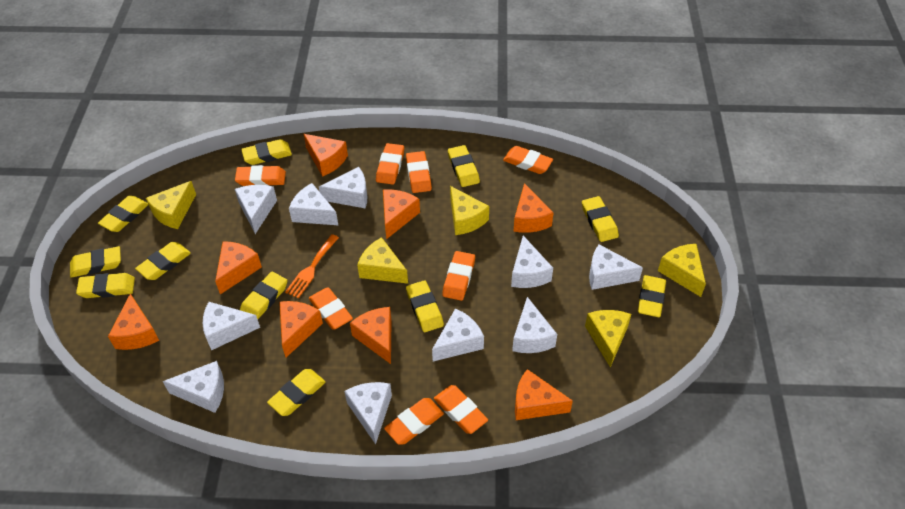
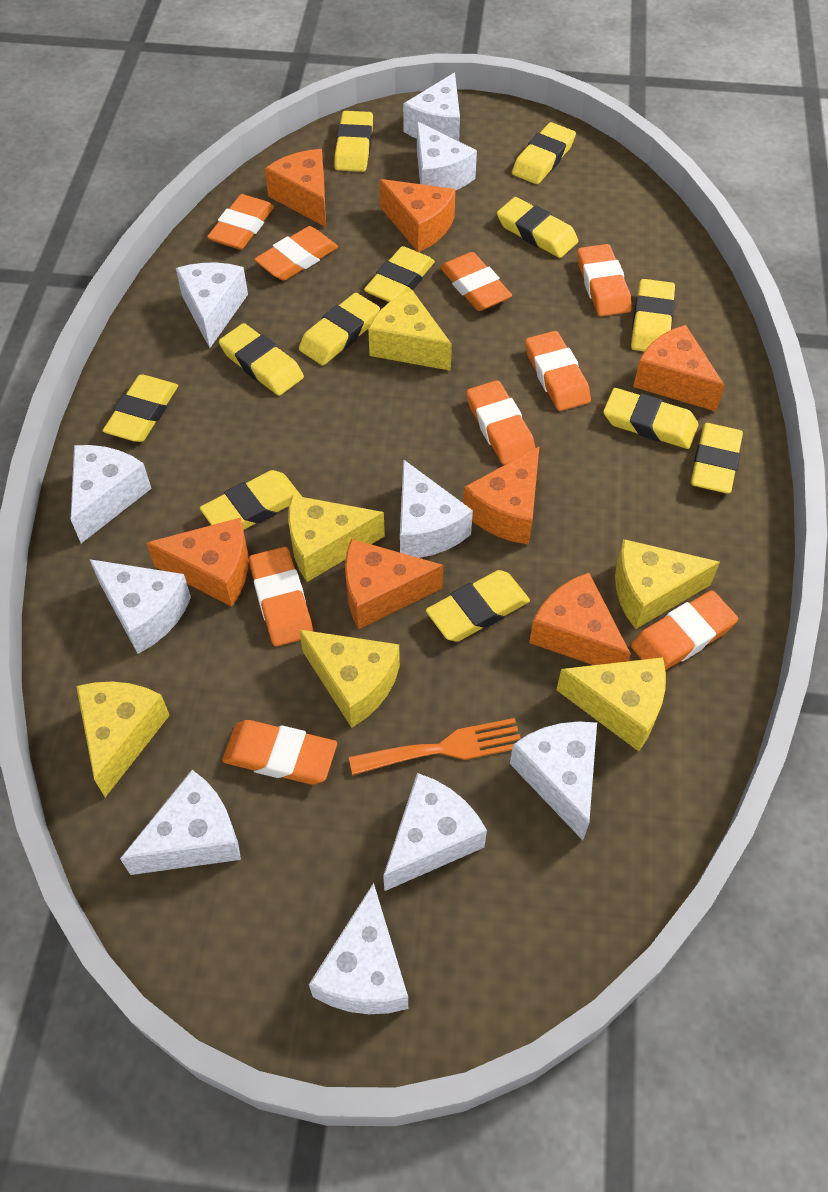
orange cheese: [108,294,159,350] [215,241,262,294] [279,301,323,357] [304,134,348,177] [350,307,392,364] [383,189,420,239] [513,183,554,233] [515,369,573,420] = 8 -> [146,518,248,607] [265,149,326,227] [345,539,443,629] [379,179,456,252] [463,447,539,545] [529,573,631,665] [633,325,725,411] = 7
orange eraser: [235,165,286,186] [309,288,353,330] [376,143,404,185] [384,398,444,445] [406,151,432,193] [434,385,488,434] [442,251,475,301] [503,146,553,174] = 8 -> [207,194,274,250] [222,720,337,784] [249,547,313,646] [254,226,338,281] [440,252,512,311] [467,380,535,465] [525,331,591,411] [578,244,632,316] [631,590,738,670] = 9
yellow cheese: [146,181,196,229] [357,237,408,284] [450,186,489,235] [585,310,631,367] [658,244,706,297] = 5 -> [76,682,170,797] [288,495,385,582] [299,629,400,728] [368,290,452,371] [557,657,666,751] [615,539,720,629] = 6
yellow eraser: [70,246,121,278] [76,273,135,298] [98,196,148,232] [135,242,191,280] [240,272,287,319] [241,139,292,165] [267,369,326,416] [406,280,444,332] [448,145,480,187] [582,196,619,242] [638,275,666,317] = 11 -> [103,375,178,442] [200,470,302,530] [219,323,304,396] [299,293,380,365] [334,111,373,172] [364,246,435,302] [426,570,530,642] [497,197,578,258] [512,122,576,184] [603,388,698,449] [631,279,675,351] [691,423,743,494] = 12

